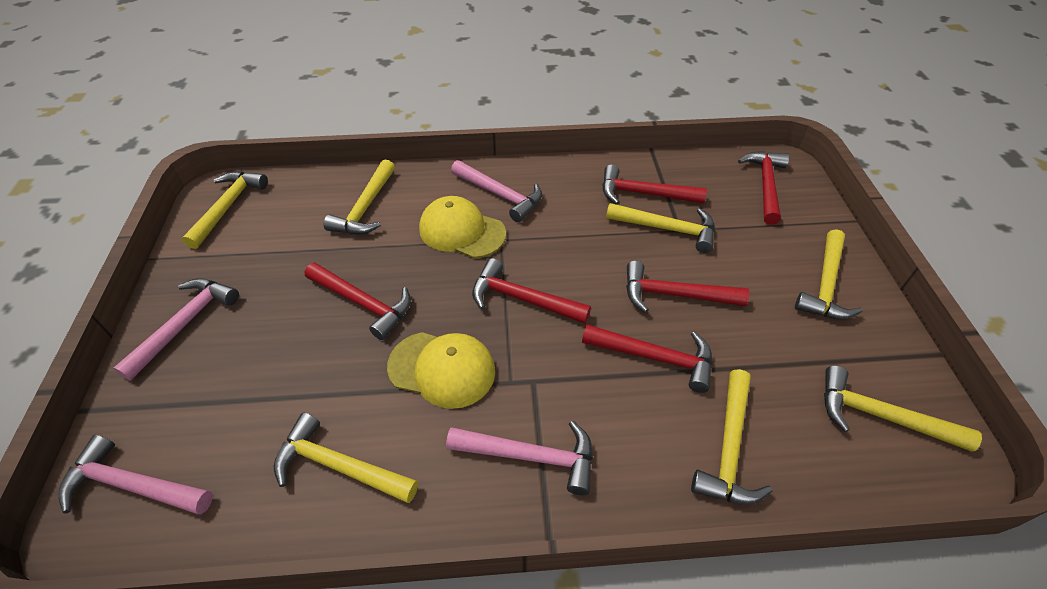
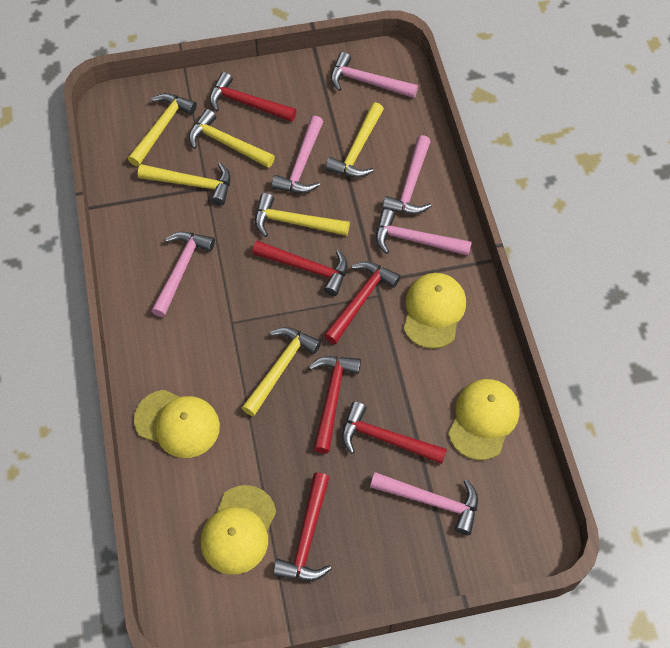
pink hammer: [59,435,213,514] [113,278,239,380] [446,420,593,495] [451,160,542,222] = 4 -> [151,232,215,317] [271,116,323,193] [331,52,418,98] [370,472,478,535] [376,209,472,256] [382,135,431,214] = 6
yellow cap: [387,332,495,409] [419,196,506,258] = 2 -> [134,390,220,458] [201,485,276,575] [404,273,466,349] [448,379,520,460] = 4
yellow hammer: [182,171,268,249] [274,413,418,503] [323,159,395,235] [606,203,715,253] [691,369,772,505] [795,229,862,319] [824,365,982,452] = 7 -> [128,93,197,166] [138,163,231,206] [189,109,275,168] [242,327,321,417] [255,193,350,237] [326,102,384,178] = 6

